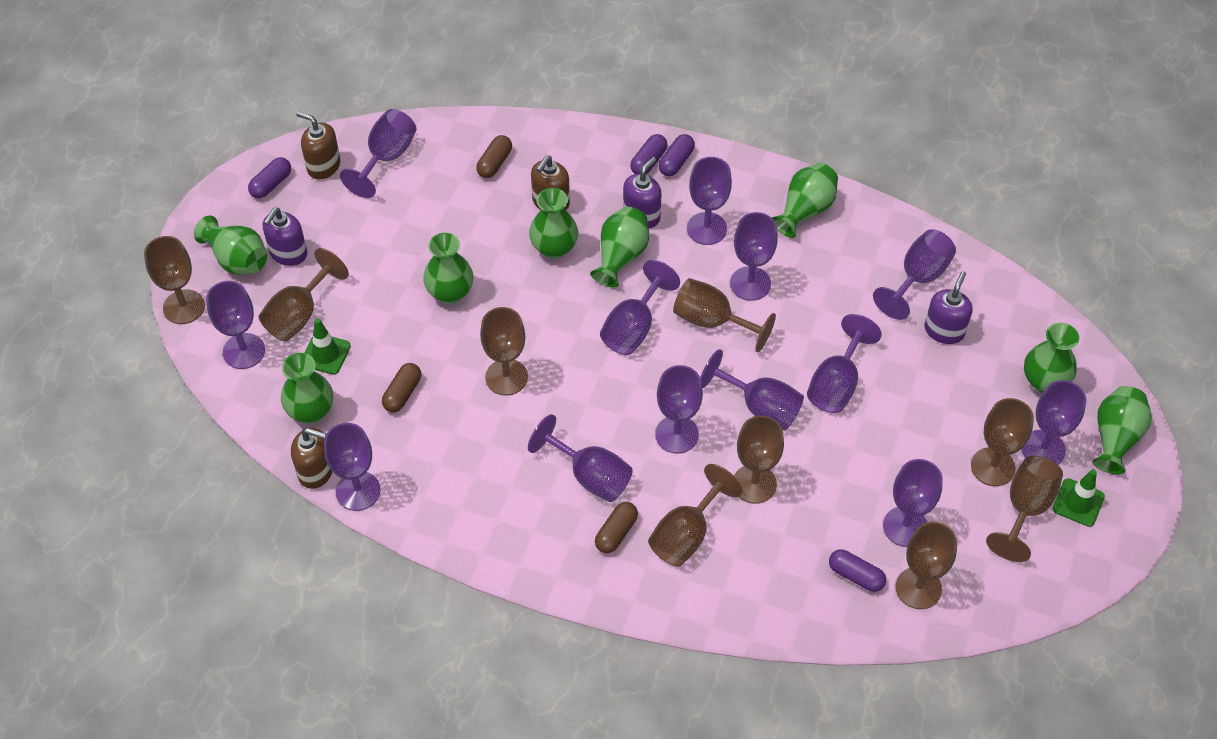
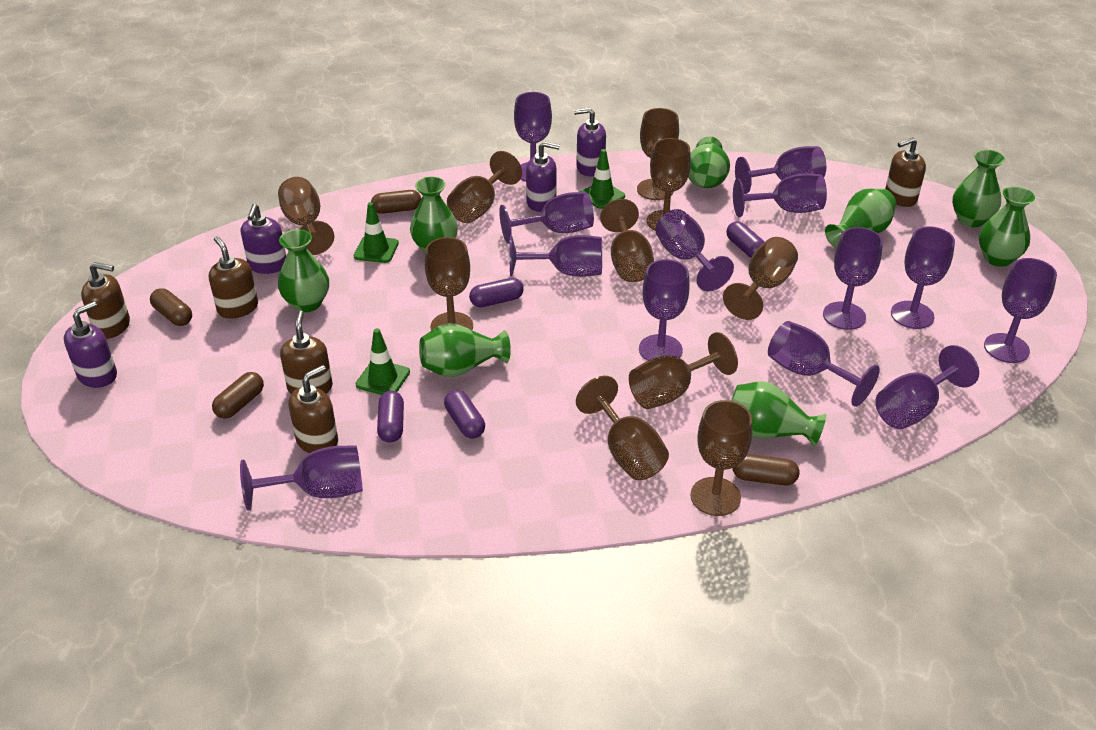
brown capsule: [382,363,421,412] [476,135,512,178] [595,502,638,553] = 3 -> [150,288,192,326] [212,372,264,419] [371,190,421,214] [732,454,799,486] = 4
brown goblet: [144,236,205,324] [259,248,349,341] [480,307,528,395] [648,464,742,567] [673,278,776,352] [734,416,784,504] [896,522,957,609] [971,398,1034,486] [986,455,1063,562] = 9 -> [278,177,334,255] [425,237,473,331] [447,151,522,223] [576,376,669,480] [600,199,654,282] [629,332,738,409] [637,108,679,200] [647,138,691,230] [691,400,752,516] [723,237,798,320] = 10
brown soap dispenser: [291,428,332,489] [296,111,340,179] [531,156,570,210] = 3 -> [81,262,130,339] [209,236,258,319] [280,311,333,394] [289,365,338,453] [885,137,926,207] = 5
green traffic cone: [304,318,351,375] [1053,469,1105,527] = 2 -> [354,202,399,263] [355,328,410,395] [580,149,625,209] = 3
purple soap dispenser: [263,208,307,266] [623,157,662,228] [924,271,973,344] = 3 -> [64,301,117,388] [241,204,286,274] [526,141,560,212] [574,108,606,176] = 4

